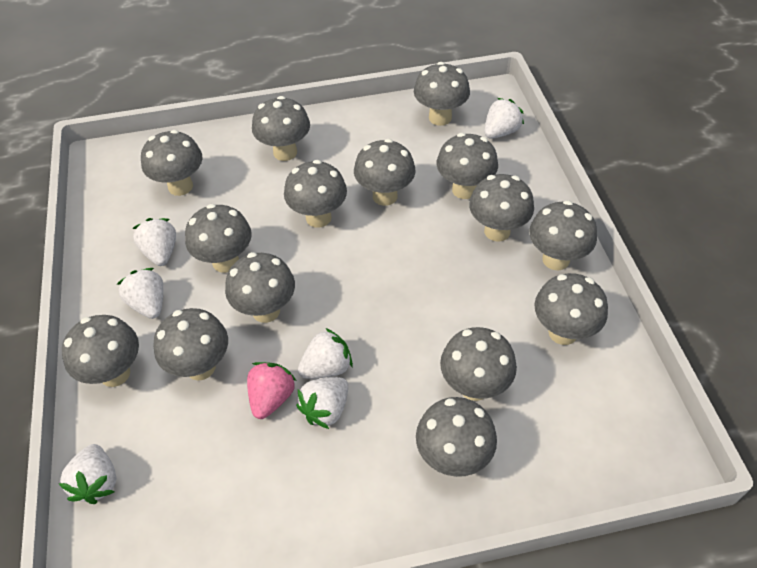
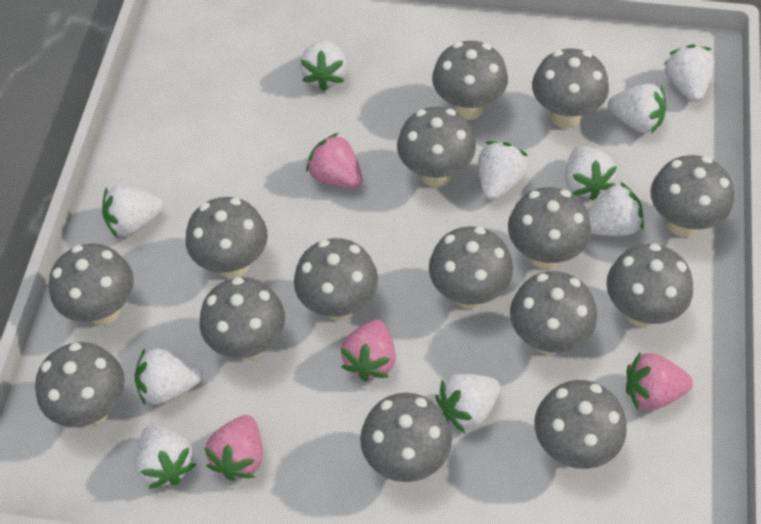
pink strawberry: [247,362,296,419] = 1 -> [204,415,263,481] [306,133,362,189] [341,320,396,381] [626,353,693,410] = 4
white strawberry: [59,444,116,504] [117,268,163,319] [132,218,176,266] [296,377,348,429] [298,328,353,379] [484,98,524,139] = 6 -> [102,185,163,238] [135,348,202,405] [135,424,197,489] [300,40,347,91] [435,374,500,433] [478,141,528,200] [565,146,617,200] [588,182,644,236] [608,84,666,134] [664,44,714,102] = 10

